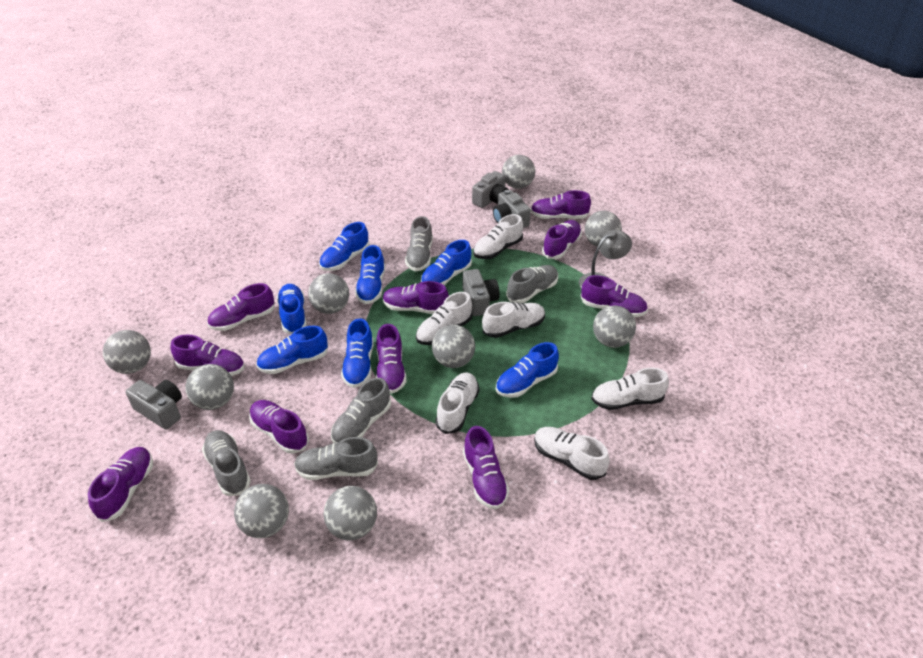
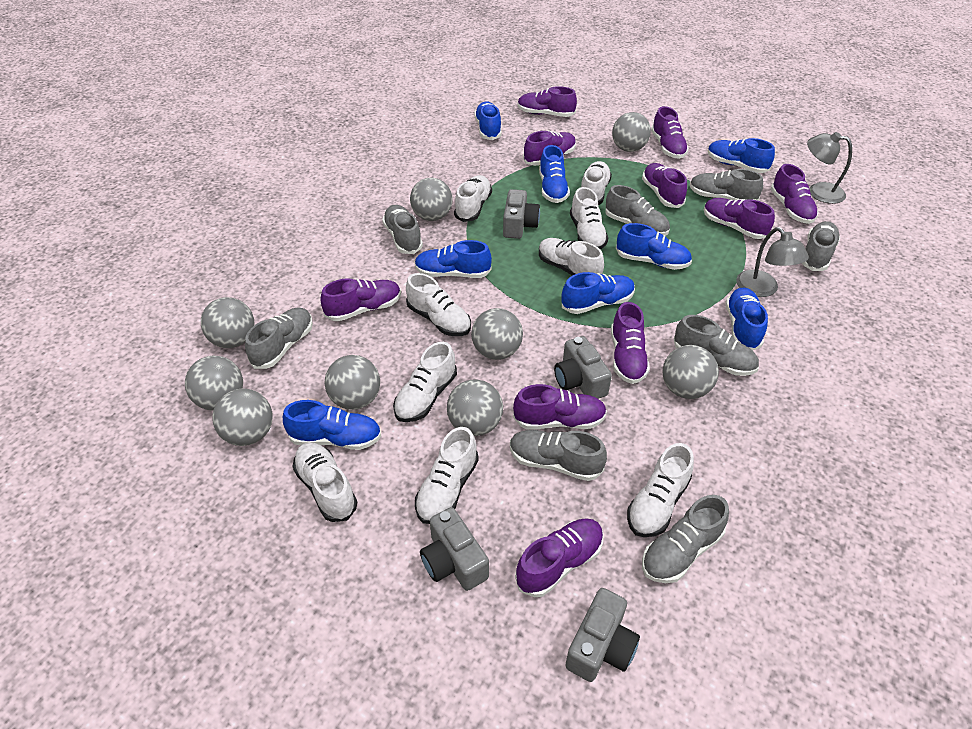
blue shoe: [256,326,328,374] [277,284,307,334] [319,222,370,271] [341,318,374,388] [355,245,385,304] [421,240,472,285] [496,342,559,398] = 7 -> [283,400,381,450] [415,240,492,278] [474,101,502,140] [539,145,570,203] [562,272,635,314] [616,223,692,270] [707,138,775,173] [725,288,768,351] = 8
grey lamp: [579,230,632,289] = 1 -> [736,227,809,297] [807,132,852,204] = 2
grey shoe: [202,430,251,496] [294,437,378,480] [331,378,391,443] [405,216,433,271] [506,265,558,304] = 5 -> [245,307,313,369] [382,205,423,254] [510,430,607,481] [605,185,670,236] [642,495,729,583] [674,315,759,376] [690,169,763,201] [802,221,840,271] = 8
white shoe: [416,292,473,345] [435,373,479,434] [473,214,523,259] [482,302,545,338] [534,427,610,480] [591,368,669,410] = 6 -> [292,442,357,522] [393,342,457,422] [406,273,471,336] [415,427,479,524] [454,175,492,222] [539,238,604,276] [570,187,608,249] [581,161,612,205] [627,443,694,537] = 9

